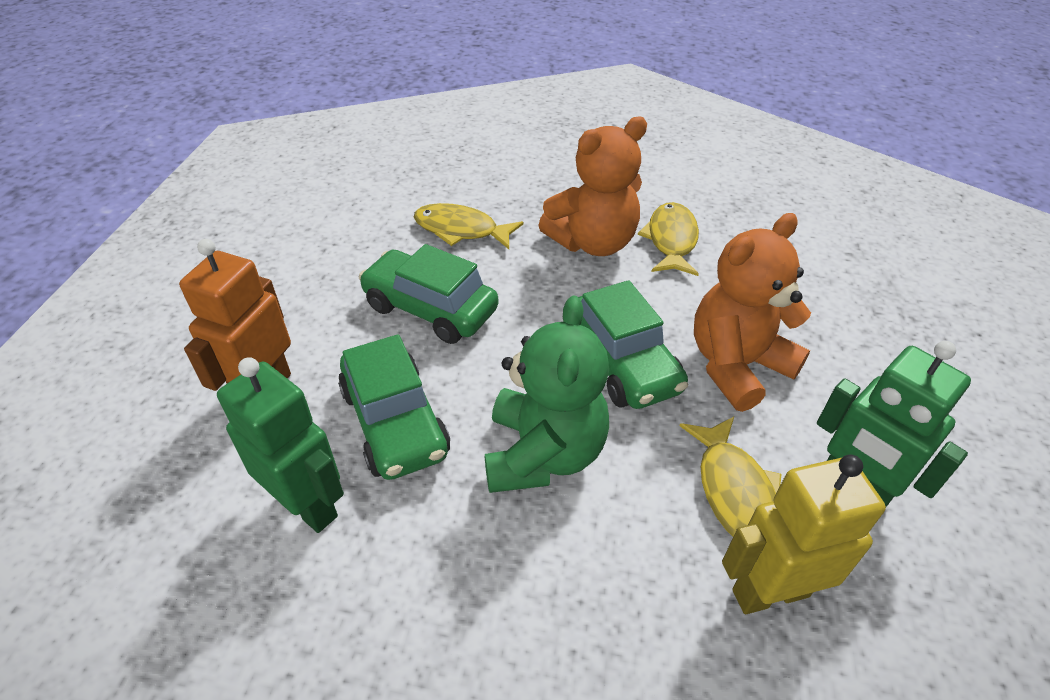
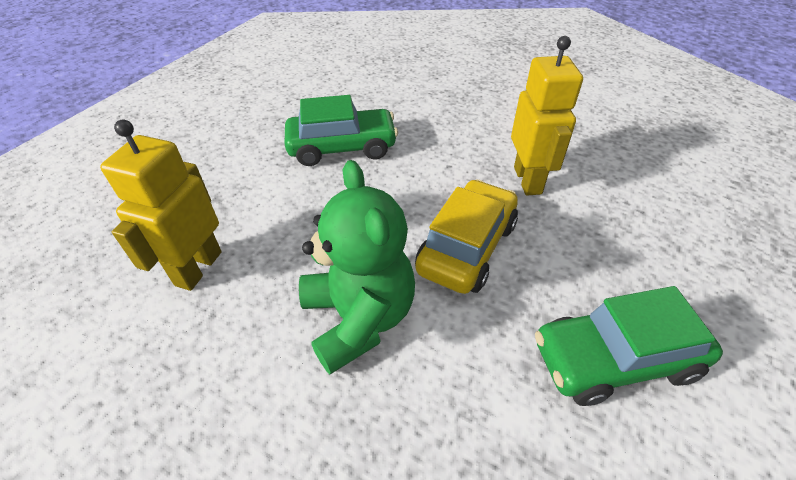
green car: [338,334,450,480] [359,244,498,344] [578,280,688,409] = 3 -> [285,95,398,166] [535,286,723,406] = 2
green robot: [217,357,344,533] [817,341,971,507] = 2 -> none = 0
orange robot: [179,239,291,391] = 1 -> none = 0
orange teddy bear: [538,116,647,256] [694,213,811,412] = 2 -> none = 0
yellow car: none = 0 -> [415,179,518,294] = 1
yellow fish: [414,203,524,249] [638,202,699,276] [679,417,782,536] = 3 -> none = 0
yellow robot: [722,454,886,614] = 1 -> [100,120,222,291] [511,36,583,195] = 2

